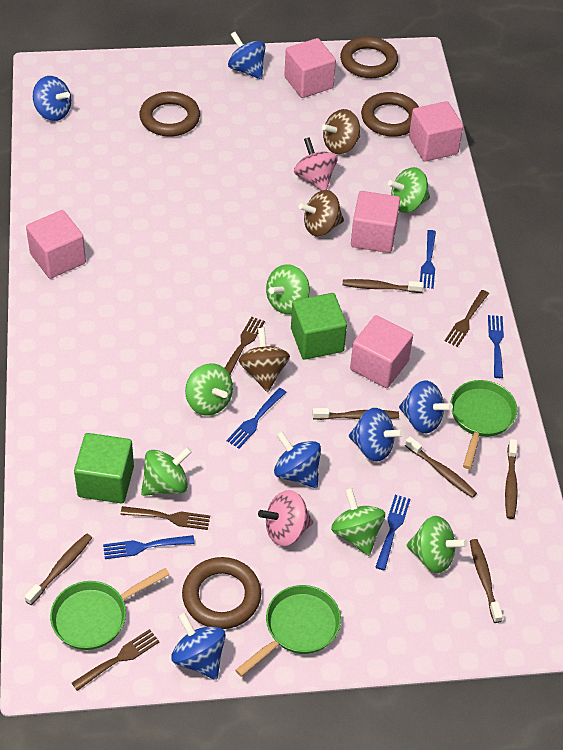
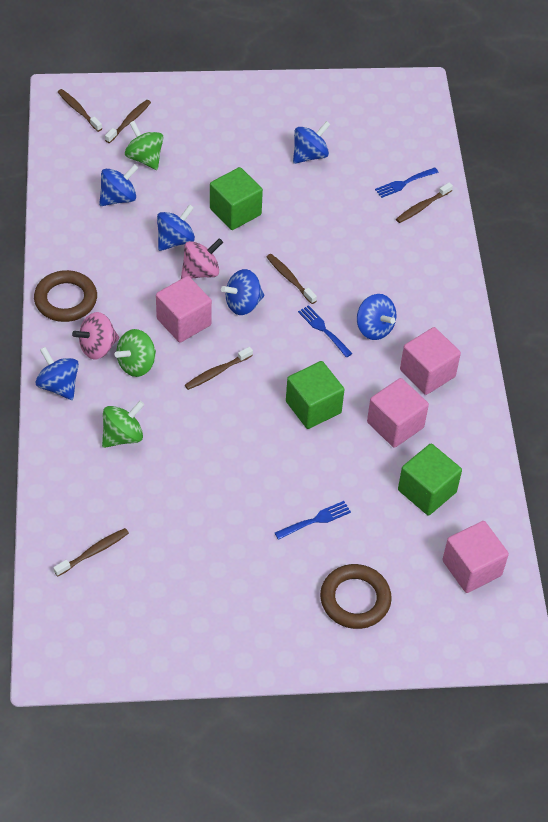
blue fork: [103,535,195,559] [227,388,287,449] [375,495,410,570] [420,230,436,289] [488,315,504,378] = 5 -> [275,501,351,540] [298,305,353,358] [375,167,439,198] = 3
brown fork: [72,629,159,691] [120,506,210,530] [225,317,265,375] [445,290,489,347] = 4 -> none = 0
brown ring: [140,92,200,137] [182,557,261,629] [340,36,398,78] [361,92,419,137] = 4 -> [34,270,97,322] [320,564,392,629] = 2
brown spinning top: [239,328,290,392] [299,190,344,236] [322,109,360,154] = 3 -> none = 0
green cube: [74,433,134,503] [291,293,347,360] = 2 -> [210,167,263,230] [286,361,345,429] [398,444,462,515] = 3
green pan: [50,568,170,650] [235,585,341,677] [451,380,517,469] = 3 -> none = 0
green spinning top: [141,447,192,496] [185,363,233,416] [266,264,310,314] [331,488,385,556] [388,167,430,213] [406,516,468,573] = 6 -> [102,401,145,448] [115,329,156,377] [125,121,163,170] = 3
pink cube: [26,210,86,279] [284,38,336,98] [350,315,413,388] [351,191,400,253] [409,101,463,162] = 5 -> [156,276,212,343] [367,378,429,448] [400,327,461,395] [442,521,509,593] = 4

